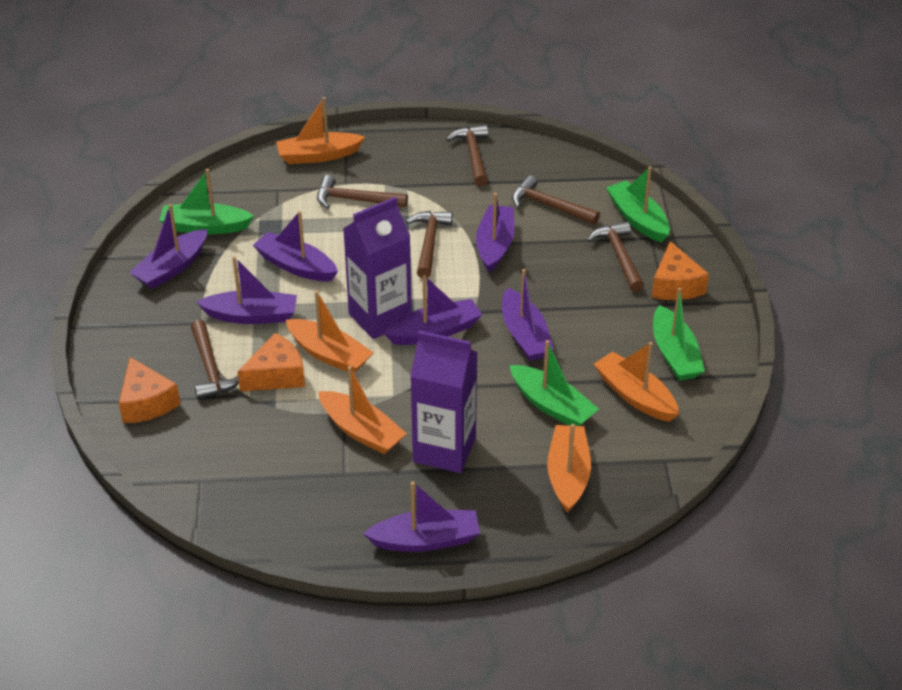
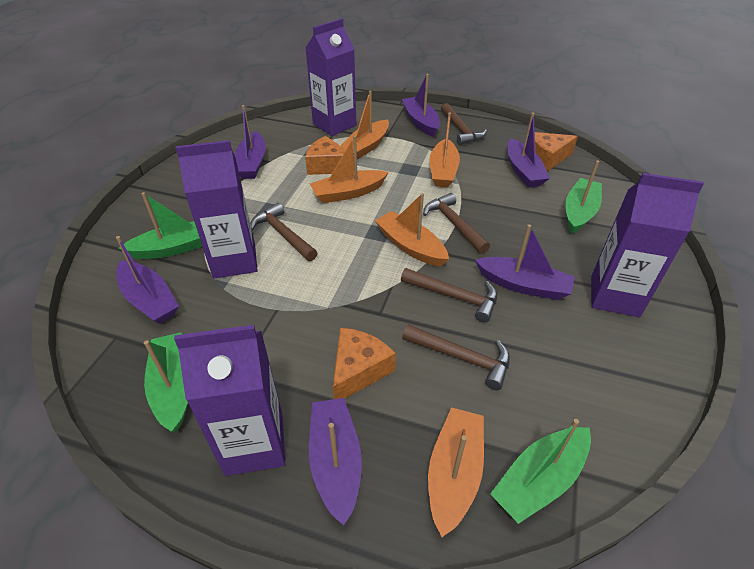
brown hammer: [191,320,239,400] [317,175,408,209] [406,211,453,278] [446,125,488,186] [512,175,600,225] [588,221,644,292] = 6 -> [250,203,317,261] [401,268,497,323] [402,324,510,390] [423,193,490,254] [441,103,487,145] = 5
purple boat: [129,204,207,289] [197,256,297,324] [253,211,338,282] [363,481,480,552] [384,275,482,345] [476,193,514,273] [502,269,554,361] = 7 -> [116,236,179,324] [235,105,266,179] [309,398,362,526] [402,74,440,137] [475,224,575,300] [507,112,550,188] = 6
purple carton: [343,197,412,339] [410,331,478,473] = 2 -> [174,325,285,476] [176,140,258,278] [306,18,356,136] [591,173,704,317] = 4

